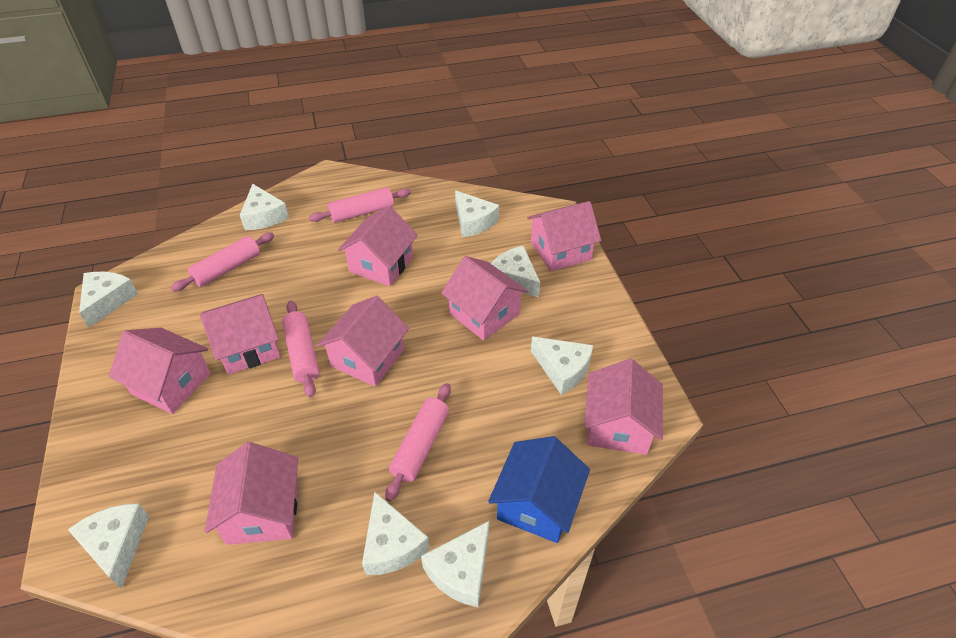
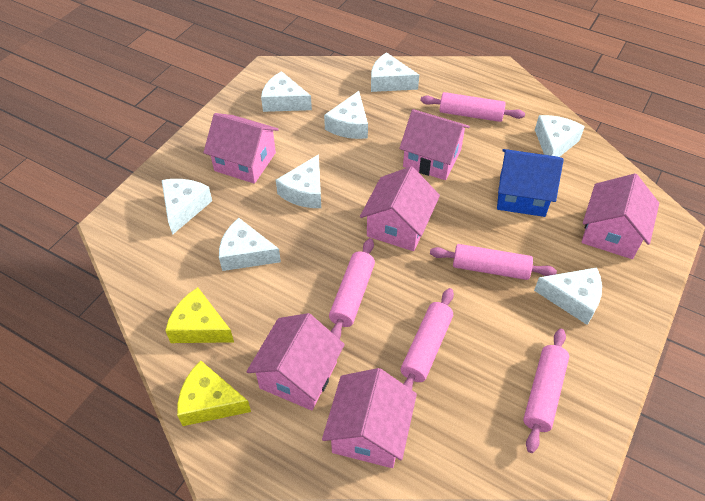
pink house: [109,328,211,414] [200,294,281,375] [205,442,298,545] [317,296,409,387] [338,206,418,286] [441,256,528,341] [527,201,601,271] [584,359,663,455] = 8 -> [203,113,279,184] [247,313,345,410] [322,368,417,468] [360,166,440,251] [399,109,470,180] [582,174,659,259] = 6
pink rolling pin: [171,233,274,292] [282,301,319,398] [309,187,411,223] [385,383,451,502] = 4 -> [329,238,375,339] [401,288,454,390] [420,92,525,122] [430,244,557,280] [523,329,569,453] = 5
yellow cheese: none = 0 -> [165,287,234,343] [177,360,251,426] = 2

